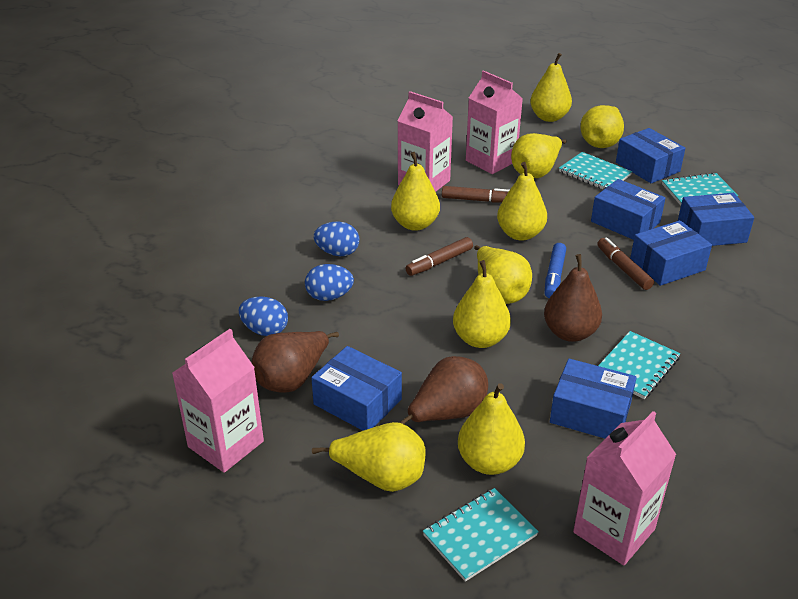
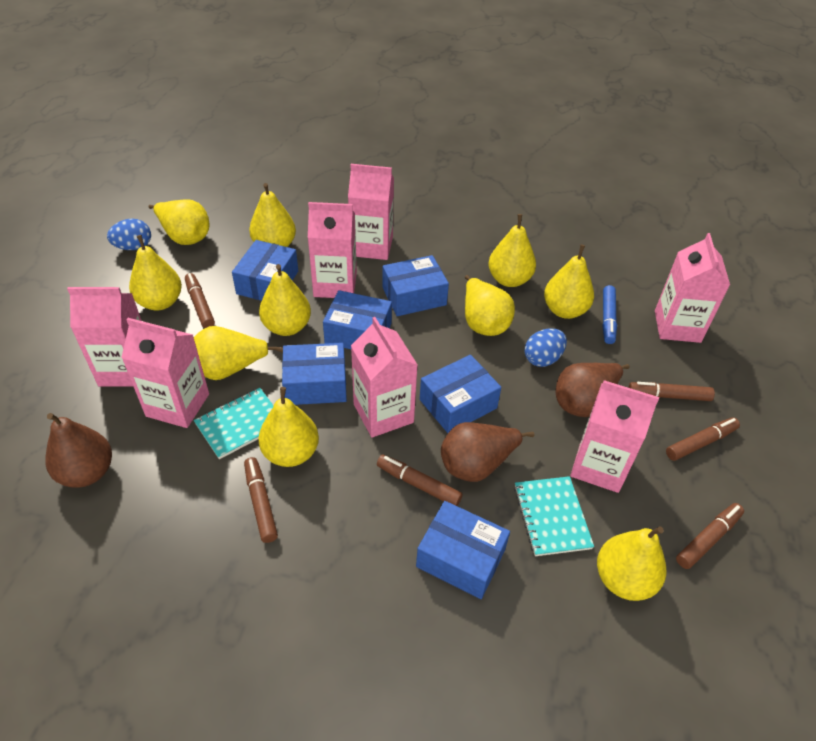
blue egg: [239,296,288,336] [305,264,354,301] [314,222,359,256] = 3 -> [107,219,151,250] [525,329,567,367] = 2
brown marker: [405,237,473,276] [442,186,509,203] [597,237,654,290] = 3 -> [185,273,215,328] [244,457,278,543] [377,455,463,506] [629,382,715,401] [666,417,740,461] [676,503,744,569] = 6
pink carton: [172,329,264,473] [398,91,453,192] [466,70,523,174] [573,411,676,565] = 4 -> [67,287,142,387] [121,318,209,428] [308,202,357,298] [348,164,394,260] [351,317,418,438] [571,380,659,493] [655,233,730,343] = 7
turquoise notebook: [423,488,539,582] [559,152,632,190] [598,331,680,399] [662,172,738,205] = 4 -> [194,388,274,459] [514,476,594,556] = 2
yellow pear: [312,422,426,492] [391,152,440,231] [453,260,511,348] [458,383,525,475] [474,245,532,304] [497,162,547,241] [511,133,567,178] [530,53,572,122] [581,105,624,148] = 9 -> [129,235,182,310] [148,199,210,245] [194,326,283,380] [249,183,296,247] [258,387,319,467] [259,264,311,336] [465,275,515,336] [489,214,536,287] [544,245,594,319] [597,526,666,601] = 10

